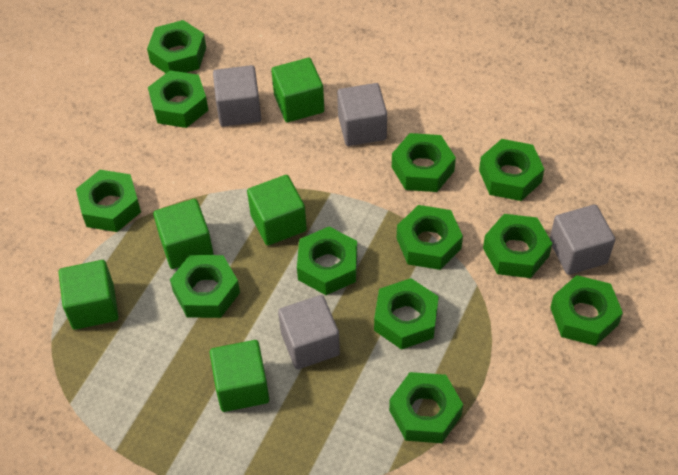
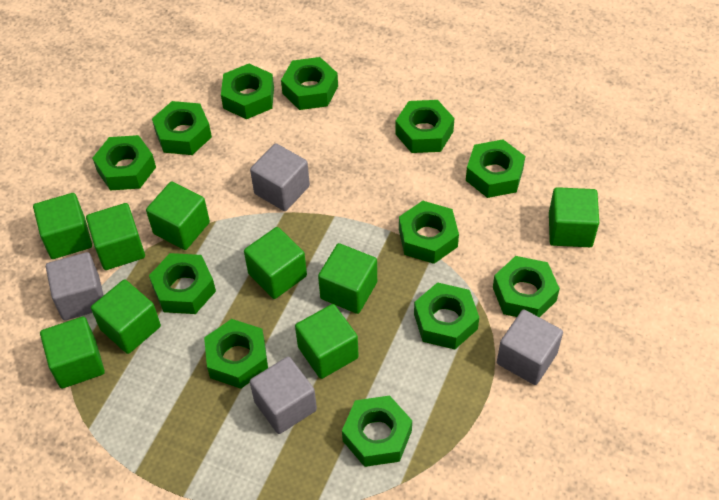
green cube: [58,260,118,330] [153,199,213,269] [210,340,269,412] [247,175,307,246] [271,58,324,122] = 5 -> [33,193,92,259] [40,317,105,389] [86,203,145,270] [91,279,161,354] [146,181,210,250] [244,227,307,299] [295,304,359,379] [318,243,377,314] [549,187,599,247] = 9

